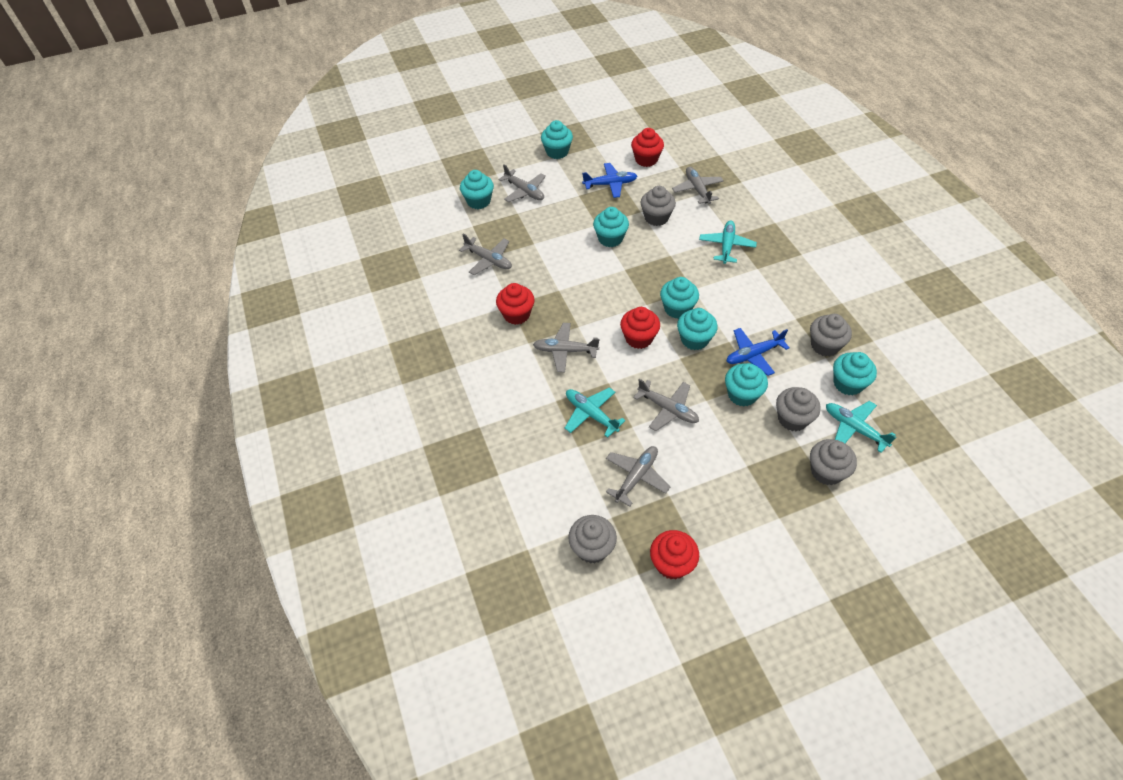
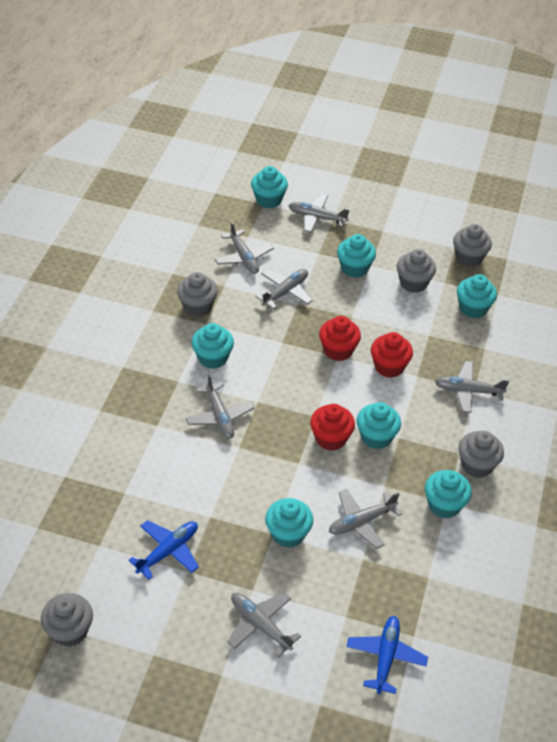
grey plane: [459,234,512,275] [498,164,546,202] [533,323,599,372] [606,446,670,507] [633,379,699,431] [672,167,724,204] = 6 -> [186,374,255,439] [215,221,274,274] [227,592,301,657] [255,269,313,309] [288,194,350,233] [329,489,402,549] [434,361,509,413] = 7
red cupcake: [496,283,535,325] [620,307,660,349] [631,128,664,167] [650,530,699,580] = 4 -> [310,404,355,451] [319,316,361,361] [371,332,413,378] = 3
turquoise plane: [565,387,626,438] [699,221,757,264] [826,401,896,453] = 3 -> none = 0

